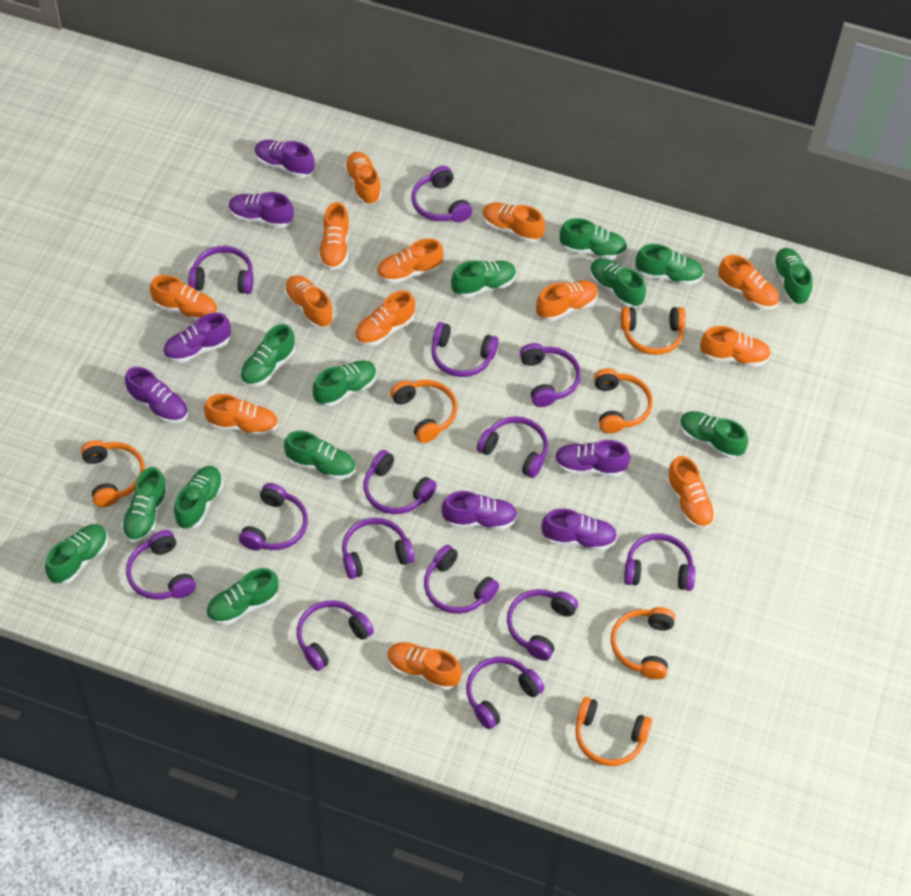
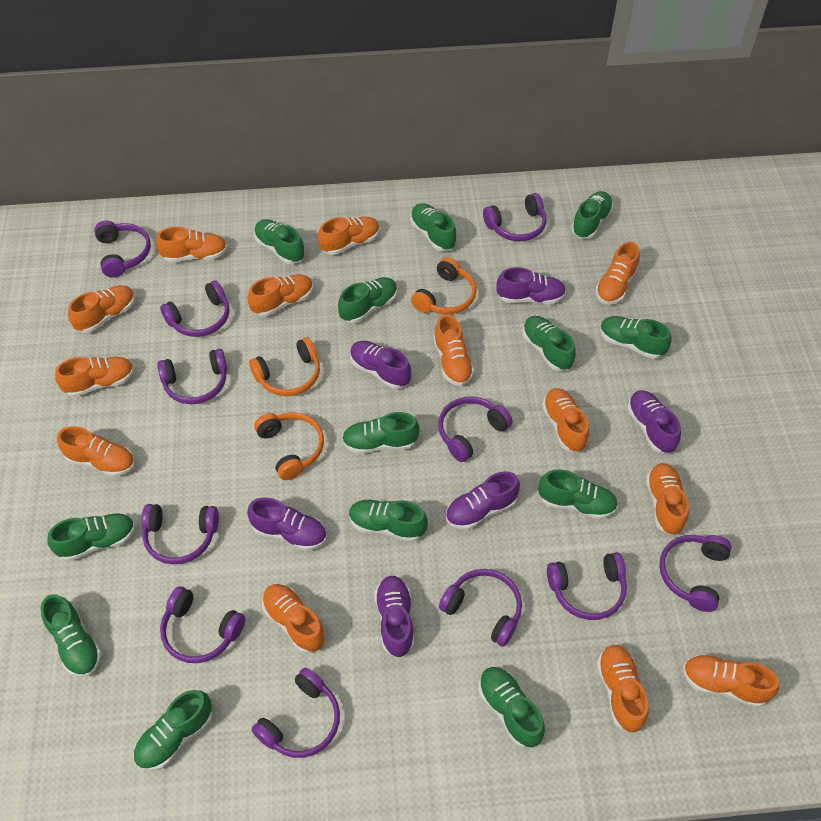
orange headphones: [81,440,145,507] [390,380,457,443] [575,697,652,766] [594,368,653,433] [611,607,675,680] [621,307,686,355] = 6 -> [249,337,320,396] [254,412,324,480] [411,257,476,314] = 3
purple headphones: [126,530,196,600] [188,246,253,294] [239,483,308,551] [297,600,374,671] [342,518,415,579] [364,450,437,514] [411,166,472,223] [424,545,499,614] [431,322,499,377] [466,657,544,729] [477,416,548,478] [507,589,578,661] [520,343,581,407] [624,534,695,591] = 14 -> [94,221,151,278] [141,504,219,564] [157,349,227,404] [160,280,230,337] [160,586,245,663] [251,668,340,758] [438,396,513,462] [439,569,522,647] [483,193,547,241] [547,552,627,620] [659,535,732,612] = 11
purple shoe: [125,367,188,424] [163,312,231,363] [229,192,294,228] [254,140,315,178] [442,491,518,530] [542,508,617,551] [554,440,630,477] = 7 -> [247,497,327,551] [350,341,411,389] [374,576,414,657] [446,471,520,530] [496,267,566,304] [627,390,681,454] = 6

